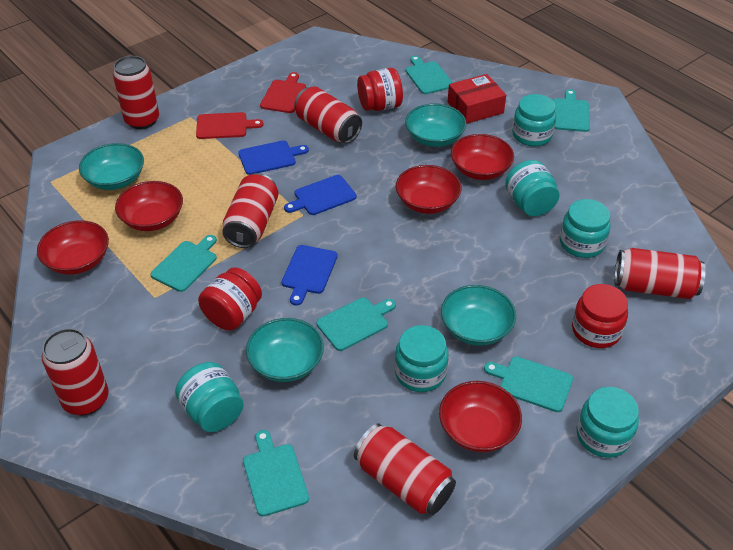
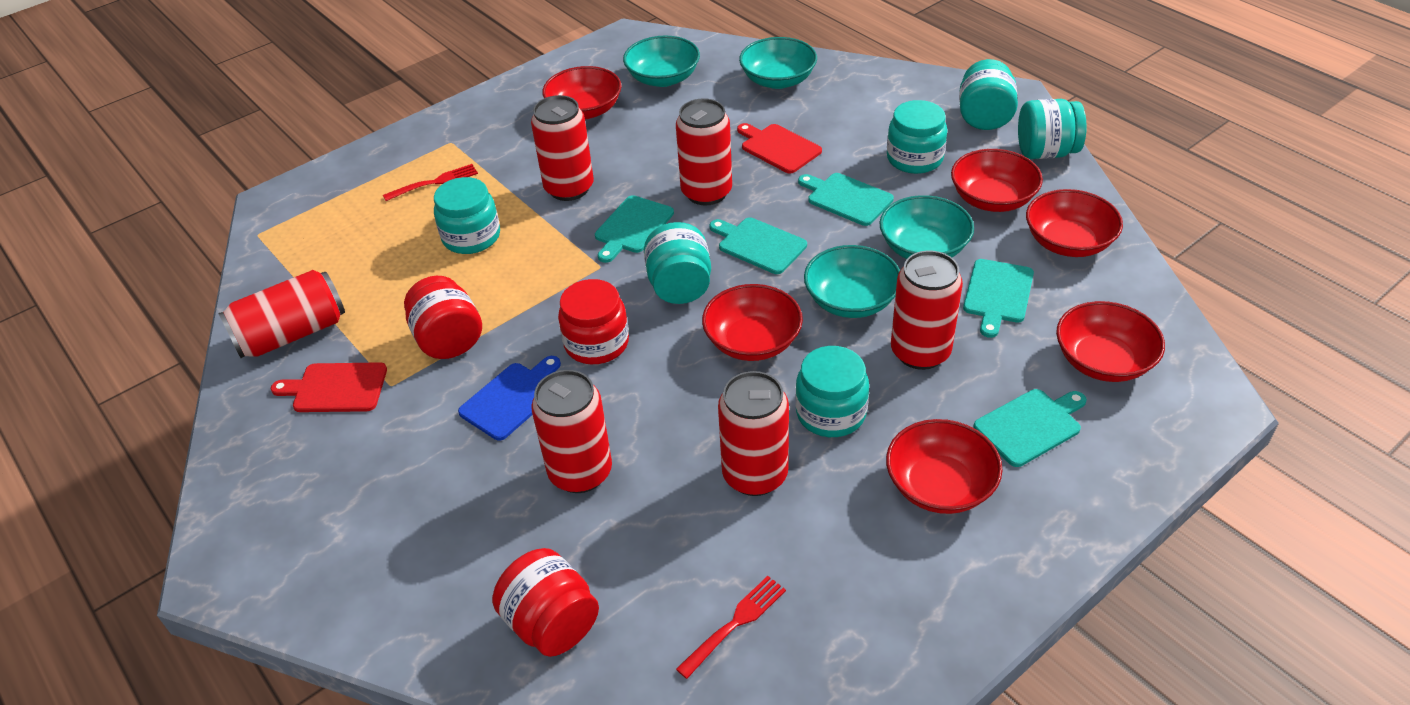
blue cutting board: [238,140,309,175] [282,245,337,306] [284,175,357,215] = 3 -> [458,356,561,441] = 1
red bowl: [37,220,109,275] [115,181,183,231] [396,165,461,214] [439,381,522,452] [451,134,514,180] = 5 -> [542,66,622,119] [702,284,803,361] [886,419,1003,514] [951,149,1043,212] [1026,189,1123,257] [1056,301,1165,382] = 6
red box: [448,74,506,124] = 1 -> none = 0
red fork: none = 0 -> [383,164,478,201] [676,576,786,679] = 2
turquoise cutting board: [150,235,217,292] [243,430,309,516] [316,297,396,351] [406,56,453,94] [484,356,573,412] [553,89,590,132] = 6 -> [595,195,674,263] [710,217,807,274] [798,173,894,226] [963,259,1034,338] [973,389,1087,467] = 5

